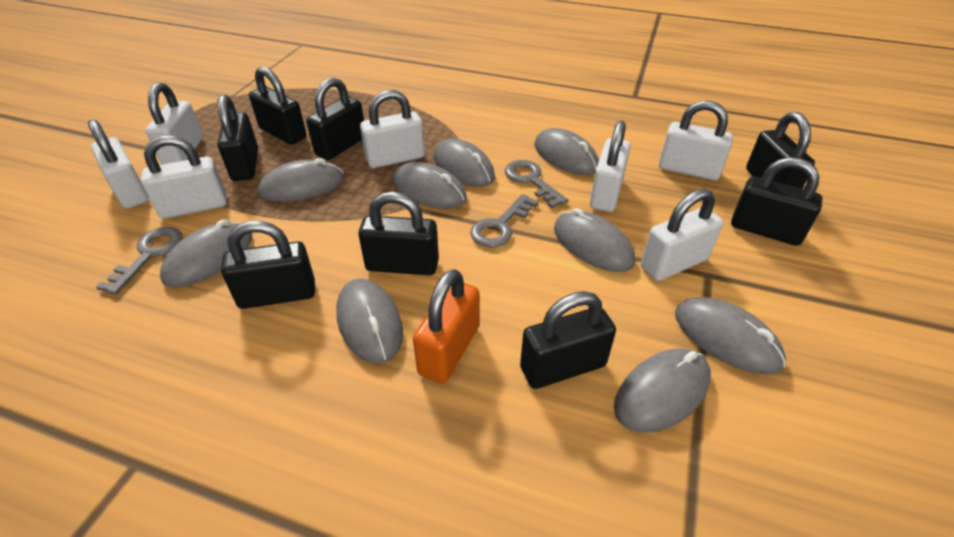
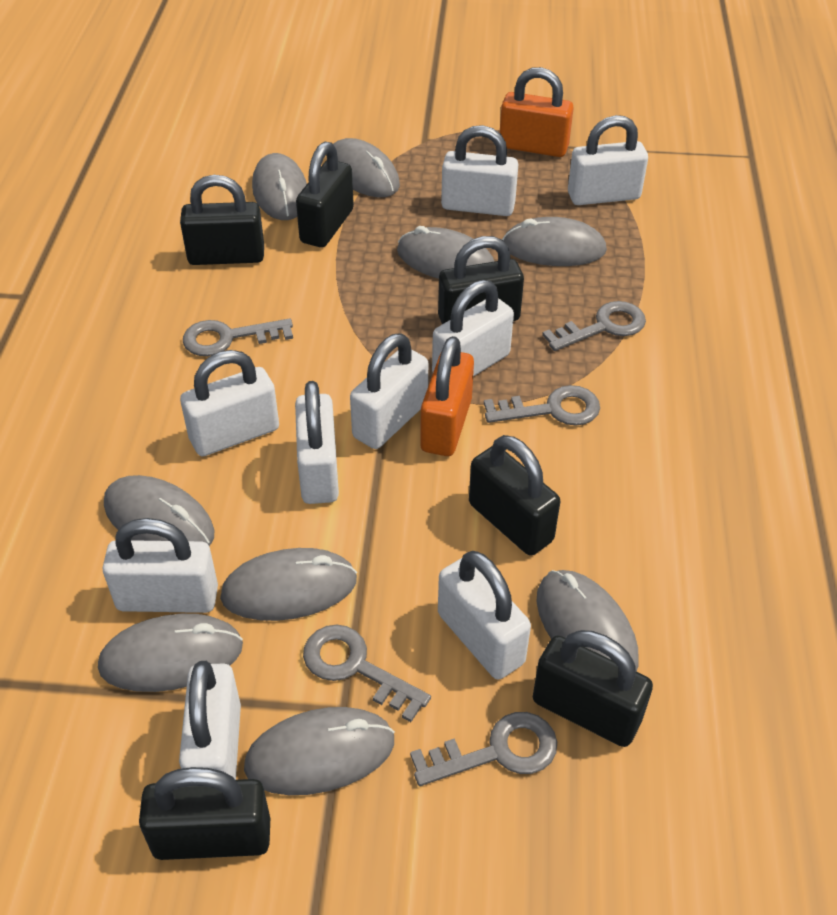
black padlock: [218,94,258,181] [221,221,315,309] [249,66,306,145] [306,78,364,160] [358,192,439,275] [520,291,616,389] [731,157,823,246] [746,112,815,189] = 8 -> [139,767,270,860] [180,175,264,265] [296,142,354,247] [438,236,524,324] [469,435,560,556] [533,630,653,747] = 6
grey key: [96,227,183,295] [470,194,539,247] [505,160,568,208] = 3 -> [183,318,293,356] [303,625,431,722] [410,712,557,786] [484,385,600,425] [542,301,646,351] = 5
orange padlock: [413,269,479,384] = 1 -> [420,336,474,456] [500,67,574,157] = 2
white padlock: [88,119,149,209] [141,135,227,219] [145,82,203,164] [360,90,425,168] [590,121,631,212] [641,189,723,281] [659,101,733,180] = 7 -> [103,518,218,613] [179,661,241,780] [180,350,279,456] [295,381,339,504] [350,333,428,449] [432,280,514,377] [438,551,531,679] [441,125,518,216] [568,115,648,205] = 9

